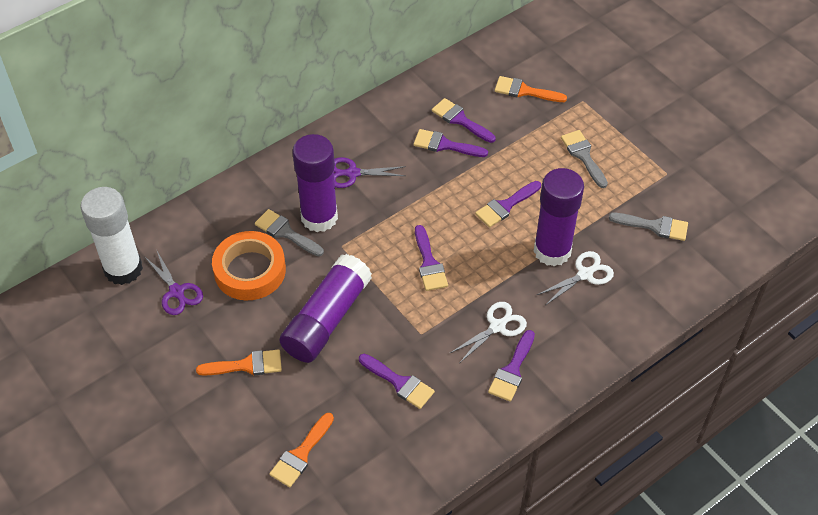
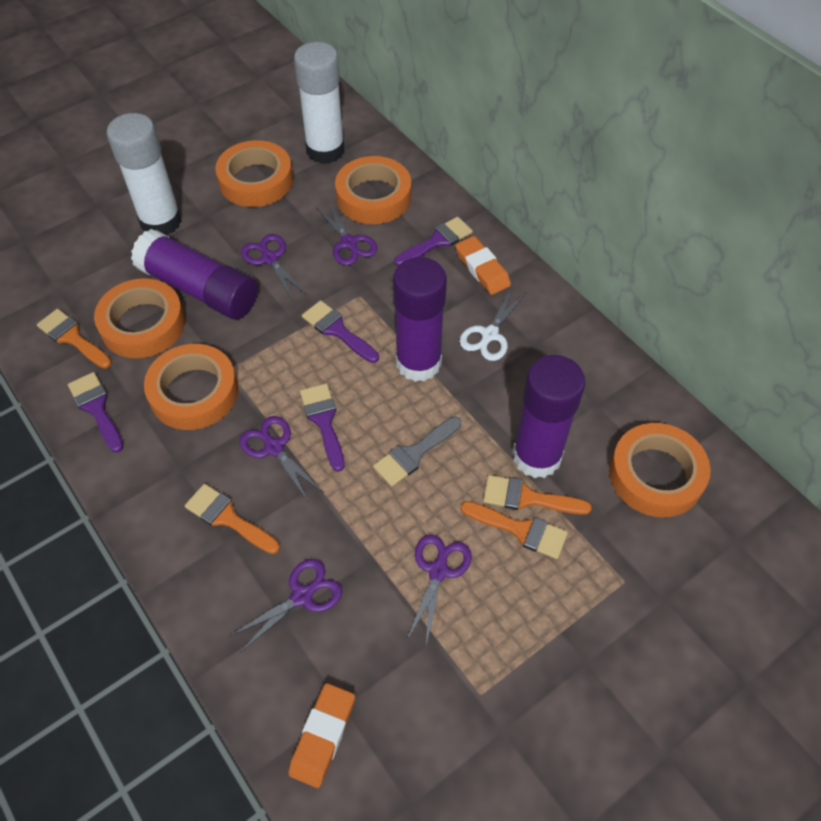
grey brush: [255,209,324,256] [561,130,608,188] [609,213,688,241] = 3 -> [373,416,461,487] = 1
orange brush: [196,349,282,376] [269,413,334,487] [495,76,567,102] = 3 -> [37,309,112,369] [185,484,280,554] [460,501,568,559] [483,475,592,515] = 4
orange eraser: none = 0 -> [288,683,355,788] [455,236,511,295] = 2
orange tape: [212,231,286,300] = 1 -> [94,278,185,358] [144,344,238,430] [215,140,293,207] [335,156,411,224] [609,423,711,518] = 5
purple brush: [359,354,435,409] [414,129,488,157] [415,225,448,291] [432,98,496,143] [475,181,541,227] [488,330,535,402] = 6 -> [68,372,124,453] [300,383,345,472] [302,300,379,363] [394,217,473,266] = 4
purple scissors: [144,251,203,315] [334,157,406,188] = 2 -> [229,559,342,653] [239,416,324,501] [241,234,307,301] [316,201,378,265] [407,535,472,646] = 5
white glue stick: [81,187,143,285] = 1 -> [107,113,182,235] [294,42,345,164] = 2
white scissors: [450,302,527,363] [537,251,614,305] = 2 -> [459,287,525,361] = 1

